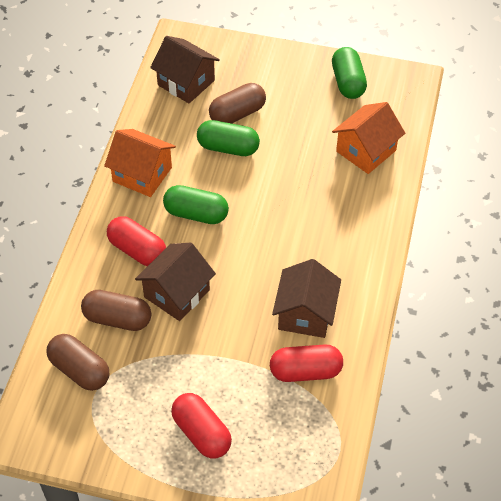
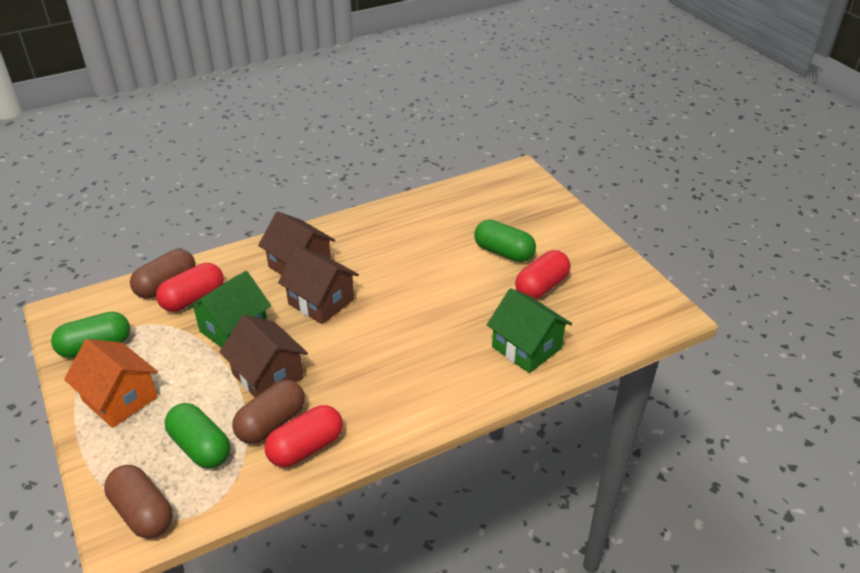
green house: none = 0 -> [187,271,271,348] [487,288,572,373] = 2
orange house: [104,129,176,197] [332,102,405,174] = 2 -> [64,339,158,428] = 1

